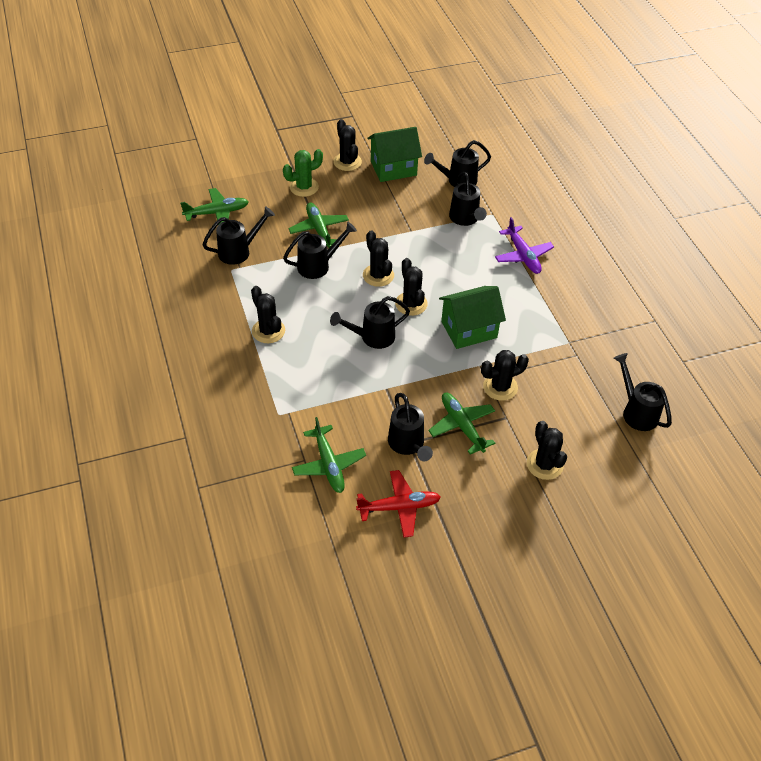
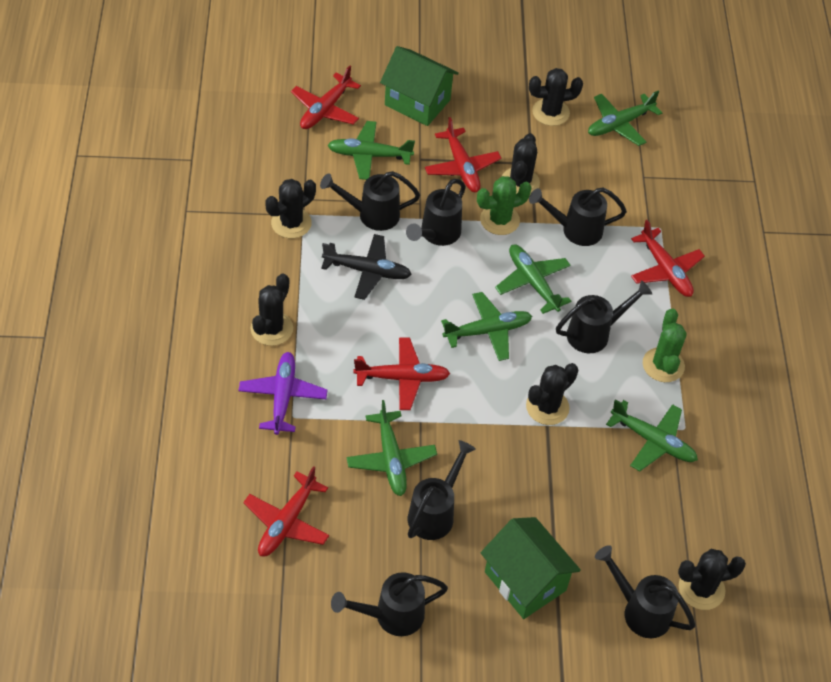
black plane: none = 0 -> [321,234,412,300] = 1
green cactus: [283,149,323,197] = 1 -> [477,176,532,235] [643,309,687,382] = 2
green plane: [180,188,249,224] [288,203,349,248] [292,417,366,493] [428,393,495,454] = 4 -> [327,121,415,180] [346,400,437,496] [441,292,532,361] [495,245,571,314] [588,91,662,146] [606,399,698,471] = 6
red plane: [356,470,441,538] = 1 -> [243,466,329,556] [291,65,361,129] [354,337,450,410] [425,117,501,192] [631,220,705,297] = 5

